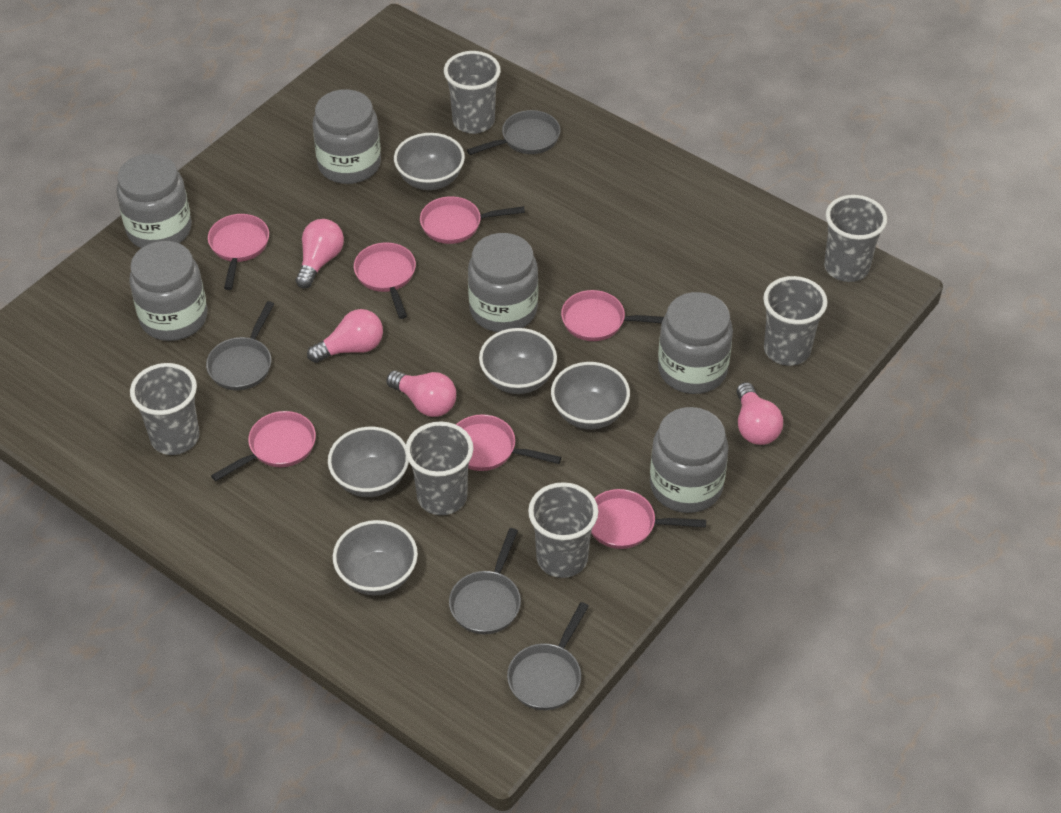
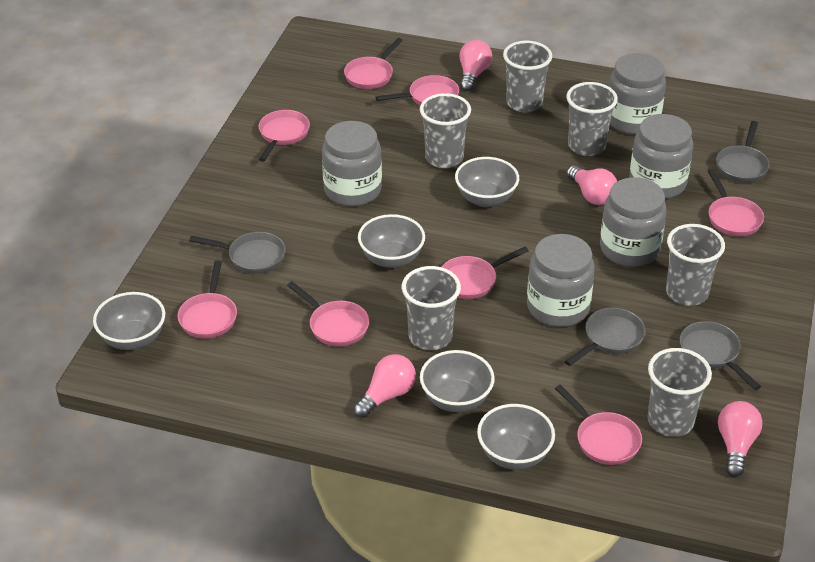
grey jar: [116,154,192,248] [129,241,207,341] [312,89,381,184] [468,233,538,332] [650,407,729,513] [658,292,733,394] = 6 -> [322,121,382,207] [527,234,595,327] [600,177,667,267] [609,53,666,135] [629,114,693,199] = 5
pink pan: [208,214,269,290] [211,411,316,481] [354,242,416,319] [420,196,525,244] [456,414,561,471] [561,290,664,341] [591,489,706,549] = 7 -> [178,260,237,339] [259,110,310,162] [287,281,369,346] [344,38,403,89] [375,75,459,105] [442,247,529,299] [555,384,642,465] [708,169,764,237] = 8

